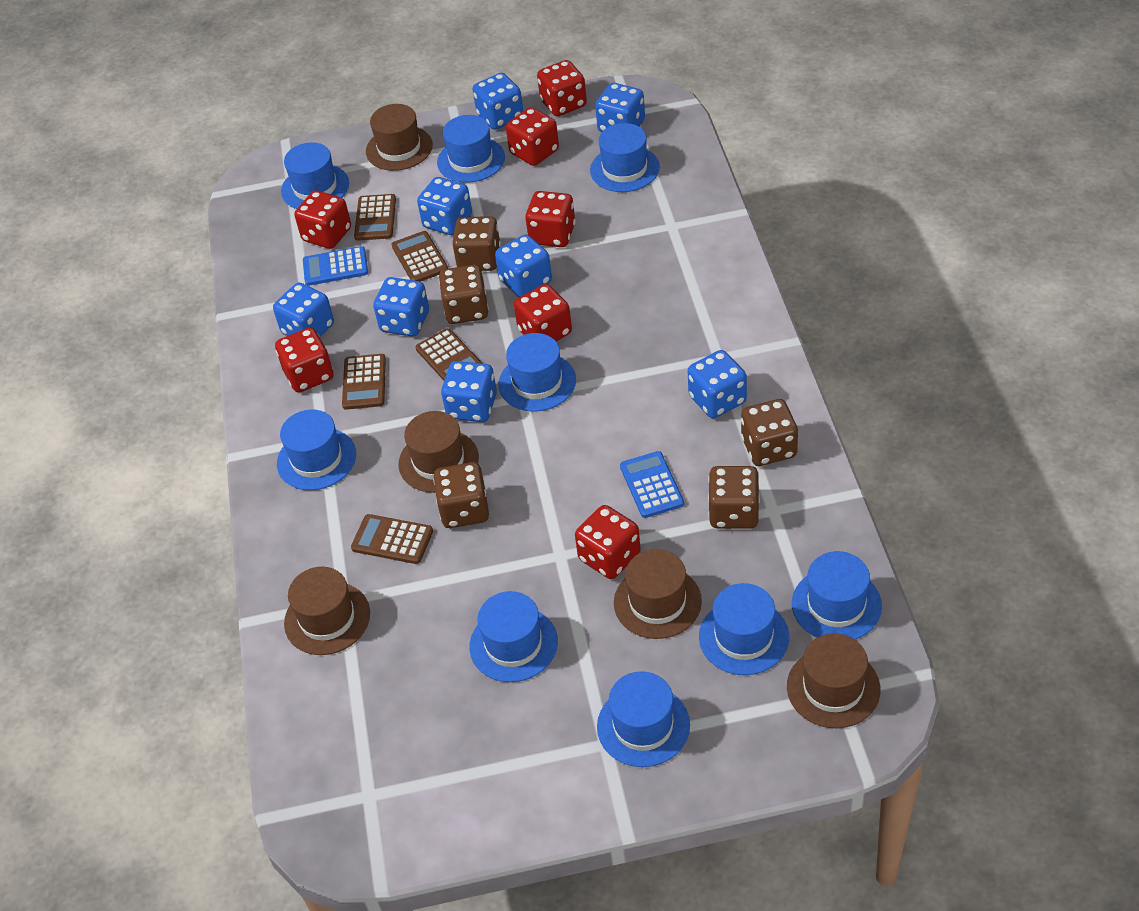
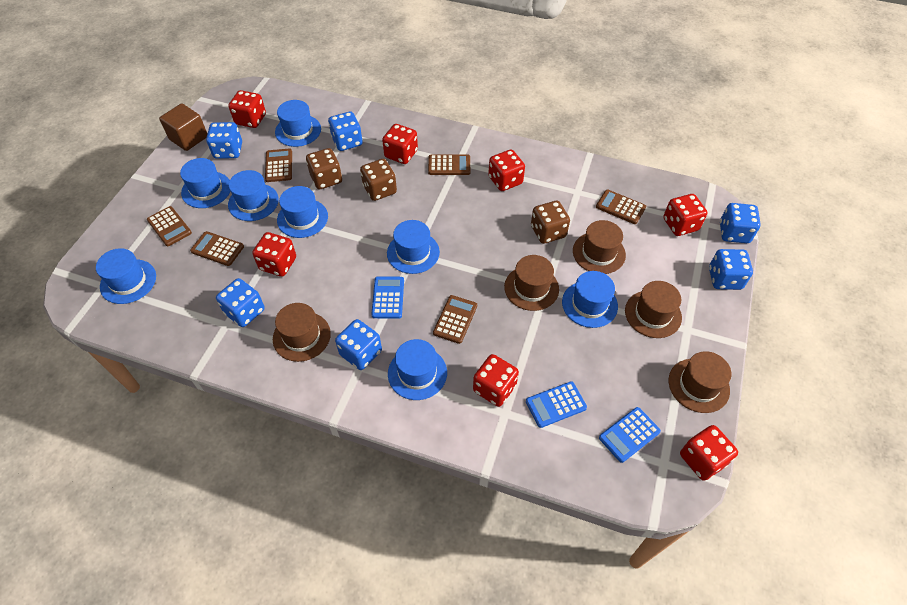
blue calculator: [303,246,368,286] [620,451,684,518] = 2 -> [371,276,404,319] [526,381,587,428] [599,407,661,463] = 3
blue dice: [273,283,334,337] [373,277,429,336] [417,177,472,235] [441,361,497,422] [473,73,523,130] [495,234,552,297] [595,83,645,132] [688,350,747,418] = 8 -> [206,122,242,159] [216,278,265,327] [328,111,363,151] [335,319,382,370] [709,249,753,290] [720,203,761,243] = 6
blue hat: [277,409,356,490] [281,142,349,209] [437,115,505,183] [469,591,558,682] [498,333,576,412] [590,123,660,192] [597,671,690,767] [699,583,789,675] [792,551,882,639] = 9 -> [96,248,156,304] [180,158,231,208] [228,170,279,221] [275,100,321,147] [277,186,328,238] [387,220,440,274] [388,339,447,400] [562,271,618,328] = 8
brown calculator: [342,354,386,410] [351,514,433,564] [354,194,396,241] [391,231,448,282] [415,328,483,380] = 5 -> [147,206,192,247] [190,231,244,266] [265,149,292,182] [428,154,470,175] [433,295,477,344] [596,189,646,224] = 6
brown cube: none = 0 -> [159,104,207,151] = 1
brown dice: [433,462,489,528] [439,265,489,324] [452,216,501,271] [708,466,760,529] [741,399,798,466] = 5 -> [306,148,342,189] [360,159,397,201] [531,201,570,244] = 3

